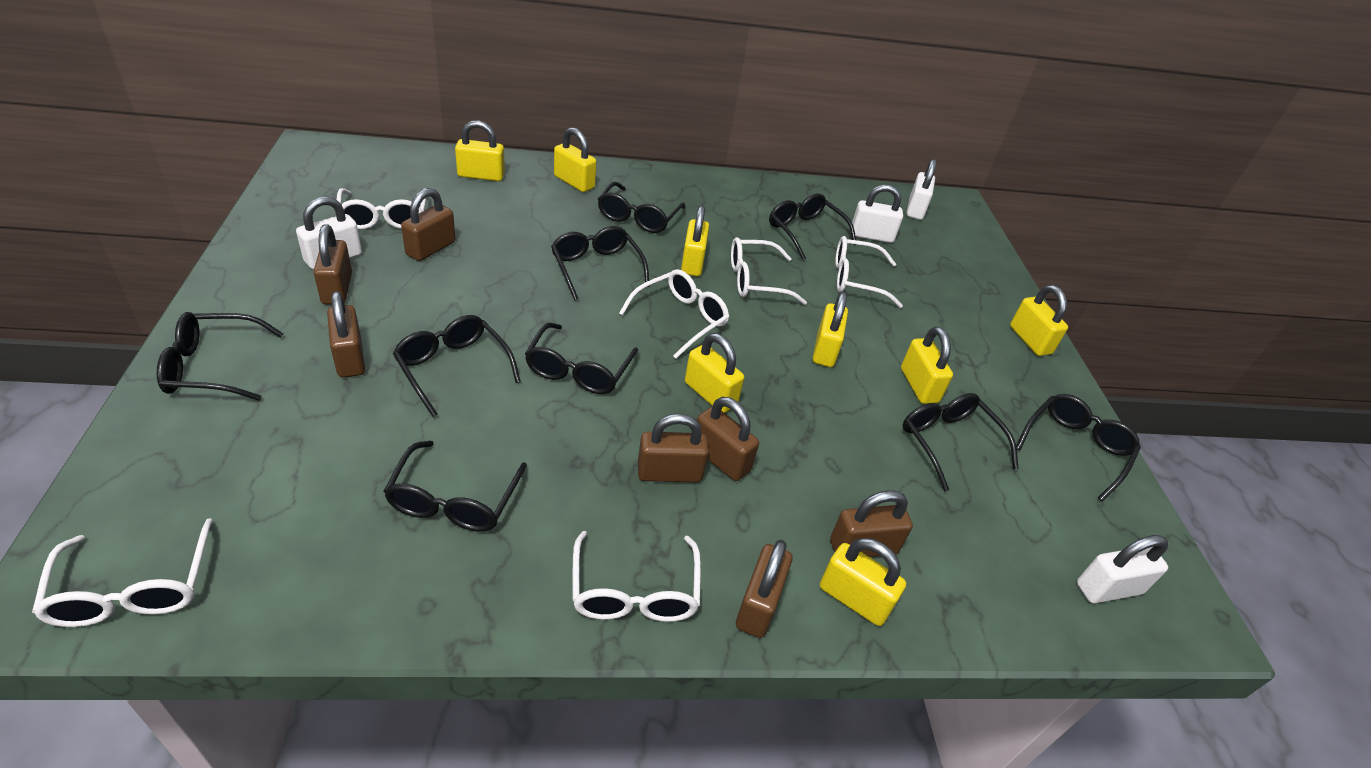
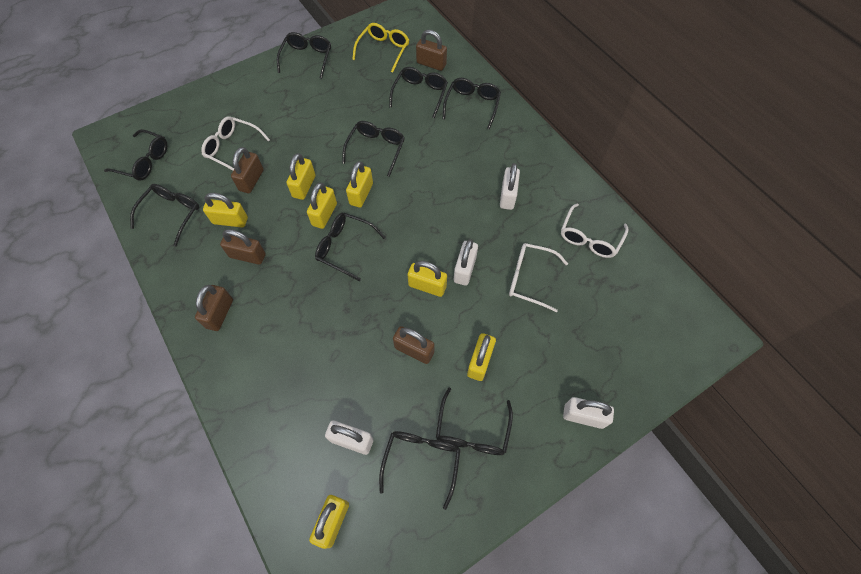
brown padlock: [313,225,352,304] [327,291,365,378] [401,188,456,261] [638,413,709,482] [697,397,759,481] [736,540,793,638] [830,490,913,557] = 7 -> [195,285,233,331] [220,229,266,265] [231,147,264,193] [393,326,435,364] [416,30,447,71] = 5
white glasses: [32,518,213,627] [337,188,426,229] [572,531,701,622] [619,269,729,358] [731,237,807,305] [835,236,903,308] = 6 -> [201,116,270,171] [509,243,568,312] [561,203,628,258] = 3
yellow glasses: none = 0 -> [352,23,409,73] = 1
yellow padlock: [455,120,505,181] [554,127,596,192] [681,206,709,276] [685,333,744,413] [813,292,848,367] [820,538,906,626] [901,327,953,404] [1010,285,1068,356] = 8 -> [203,193,248,227] [286,153,316,200] [307,182,337,229] [309,495,349,549] [346,161,373,208] [408,261,447,297] [467,333,496,381] = 7

